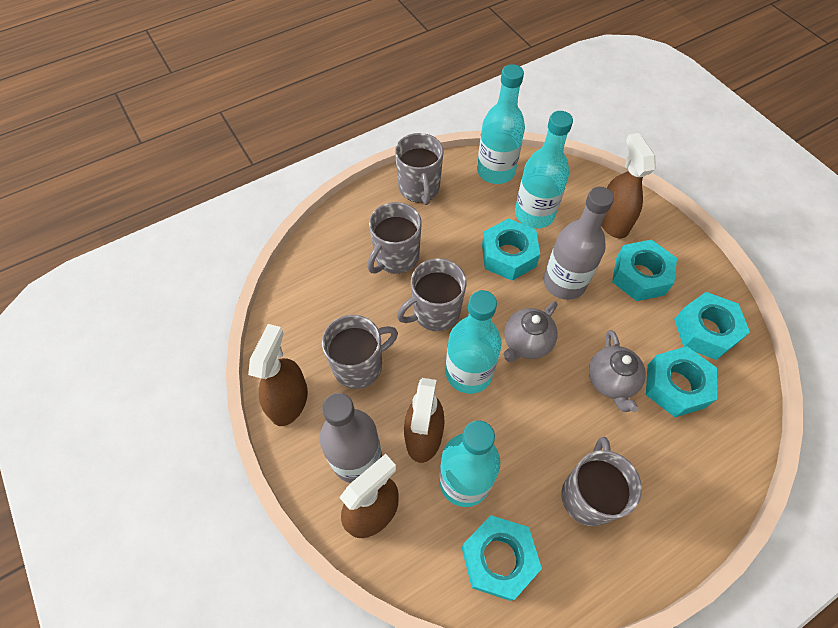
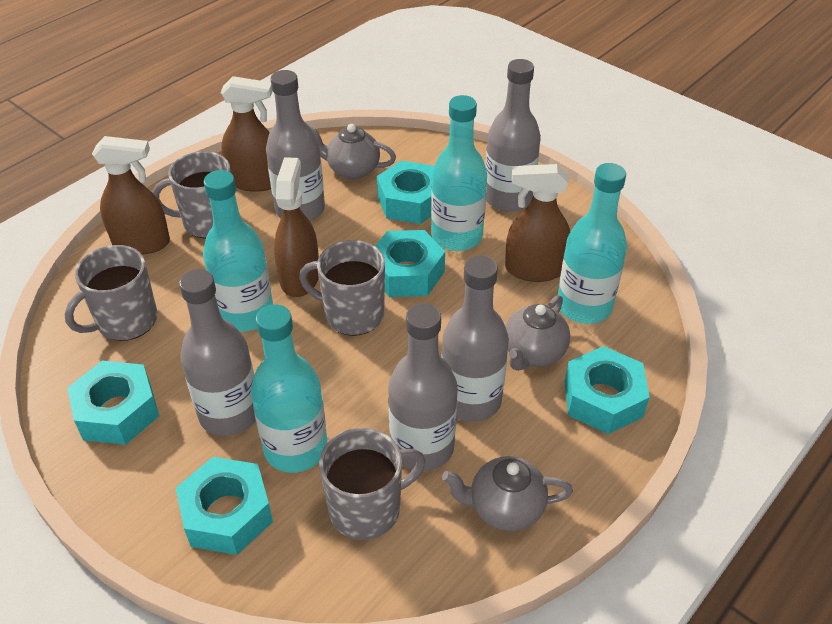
grey bottle: [320,393,382,483] [543,187,614,300] = 2 -> [179,269,256,436] [266,70,325,221] [388,303,458,471] [441,255,509,422] [485,59,541,212] = 5
grey mug: [322,315,398,389] [367,202,422,274] [395,133,444,205] [397,258,466,331] [562,437,642,526] = 5 -> [64,245,157,341] [152,151,231,238] [299,240,385,336] [319,428,426,540] = 4
grey teapot: [503,301,558,362] [589,330,646,412] = 2 -> [310,124,396,179] [442,456,573,531] [505,295,570,371] = 3

